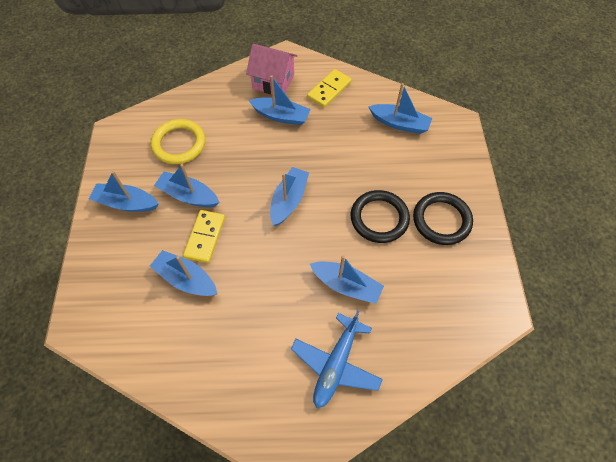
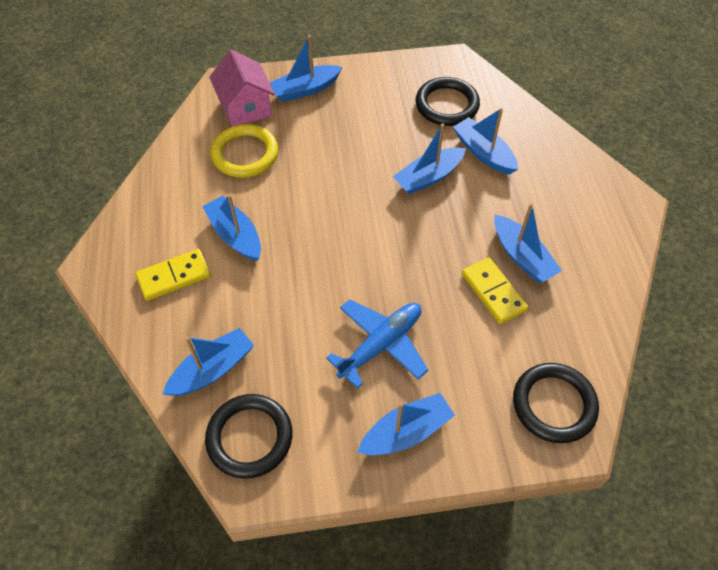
black ring: [351,190,410,243] [413,192,473,245] = 2 -> [205,394,293,479] [416,77,480,126] [513,363,599,443] = 3

